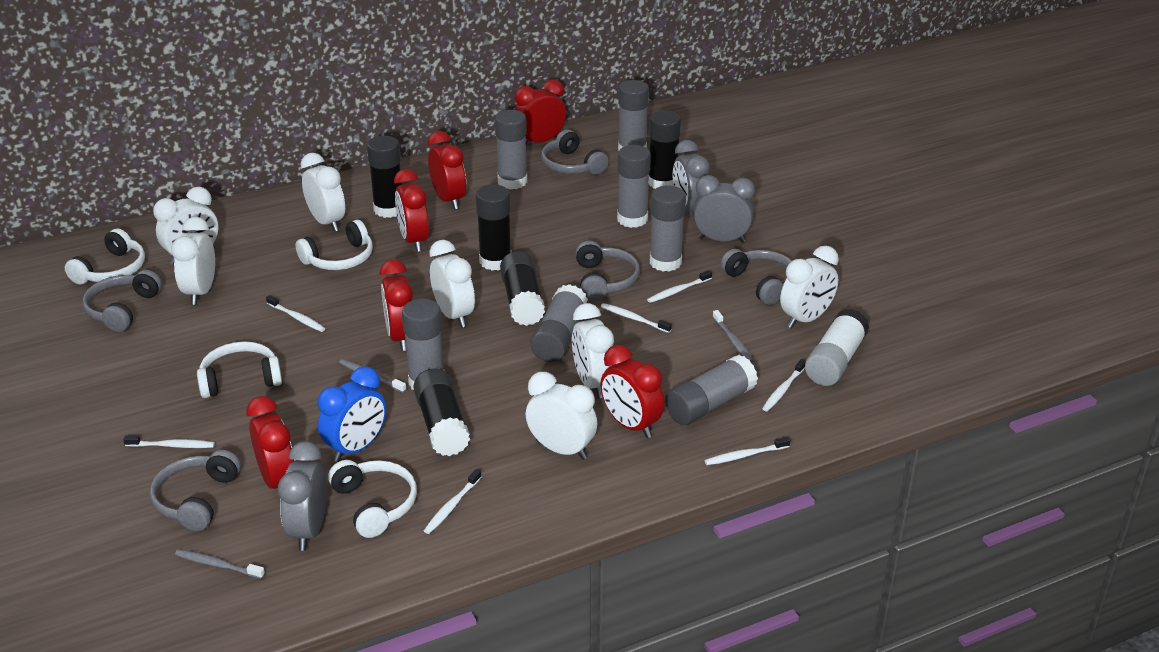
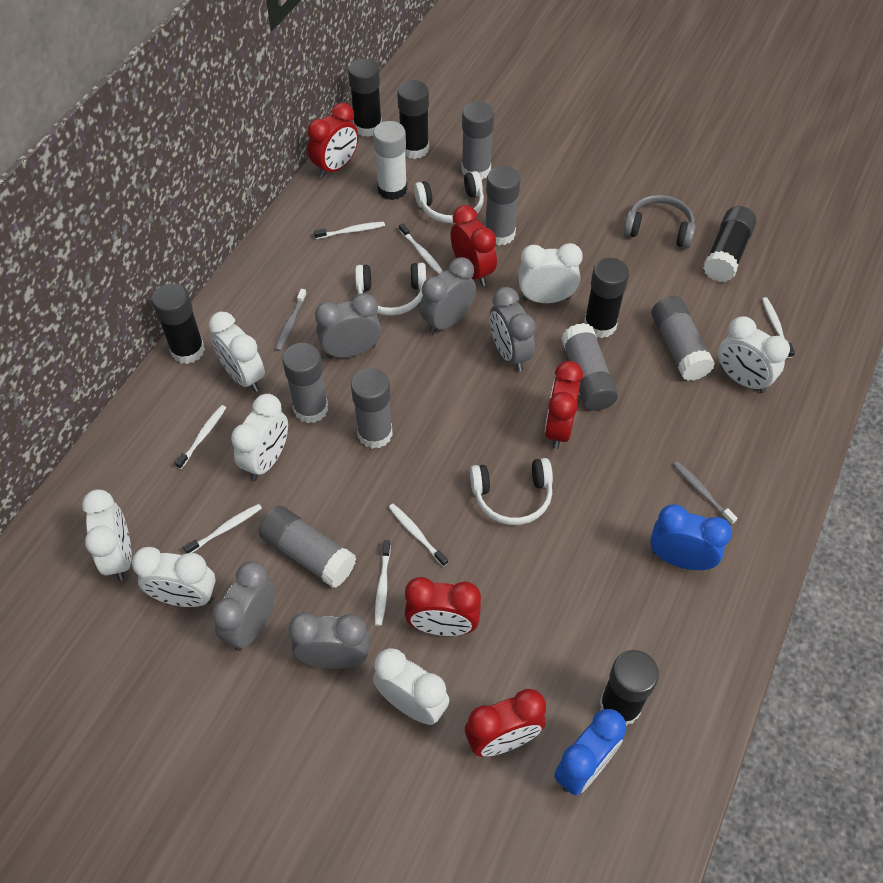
black glue stick: [367,136,402,218] [413,368,470,456] [476,185,511,271] [500,251,545,326] [649,110,681,189] = 5 -> [152,283,205,364] [348,59,382,137] [397,80,429,159] [584,258,629,338] [599,650,659,726] [703,206,756,282] = 6
blue clock: [318,366,386,462] = 1 -> [554,709,626,796] [650,504,732,570] = 2
grey clock: [278,441,327,551] [673,140,710,217] [694,175,755,243] = 3 -> [212,561,276,651] [289,612,370,669] [315,293,381,358] [419,257,476,334] [490,287,536,371] = 5
grey headphones: [82,270,162,332] [150,450,241,531] [541,130,609,175] [576,241,640,301] [721,249,792,305] = 5 -> [623,195,696,248] = 1
grey toothbrush: [175,549,265,579] [339,359,406,393] [713,310,753,362] = 3 -> [275,289,307,351] [673,461,737,525] = 2
red clock: [246,396,295,489] [380,259,413,351] [394,169,429,252] [428,131,466,210] [515,79,566,144] [600,345,664,438] = 6 -> [307,103,358,178] [405,577,481,636] [450,205,497,286] [465,689,546,756] [545,361,583,449] = 5
white headphones: [65,228,145,284] [197,341,282,398] [296,220,373,270] [328,460,417,538] = 4 -> [355,263,426,316] [414,171,484,223] [470,458,553,525] = 3

